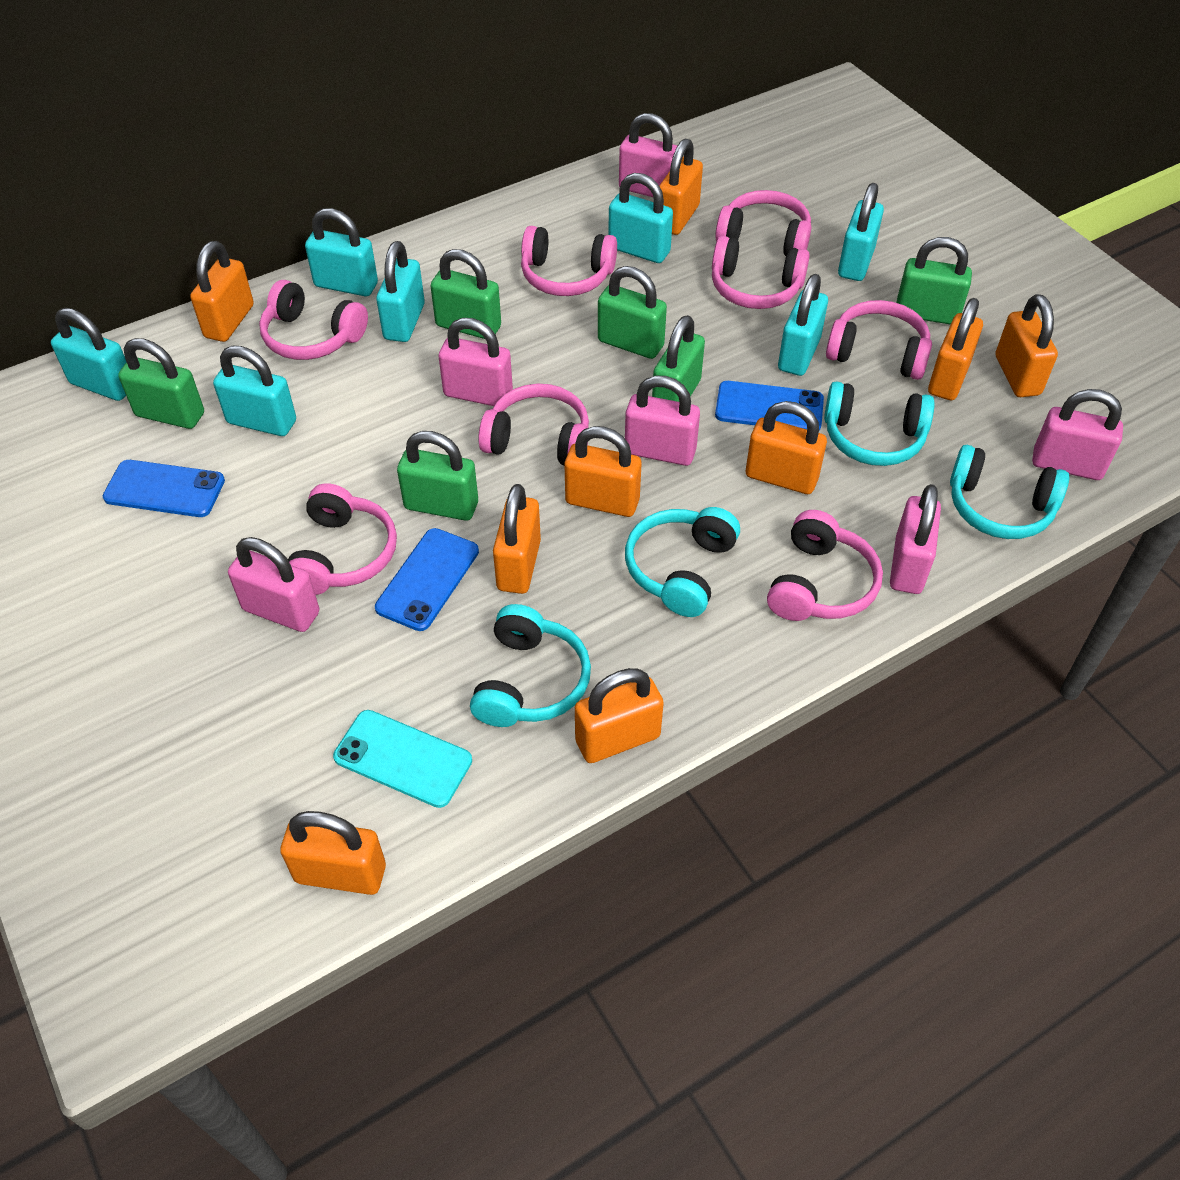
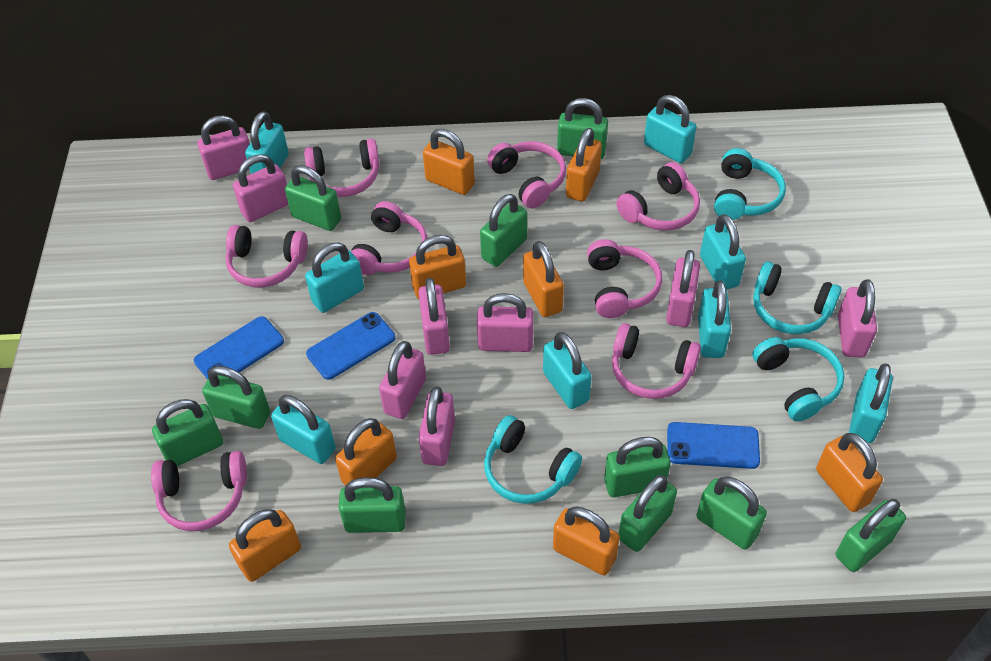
green padlock: [118,338,204,429] [397,431,478,521] [431,249,501,339] [598,266,667,359] [652,315,705,402] [896,237,972,325] = 6 -> [152,399,223,466] [202,366,270,429] [285,165,341,231] [339,477,406,533] [480,194,527,267] [557,98,608,159] [604,437,671,497] [619,475,677,552] [697,477,767,550] [836,499,906,572] = 10
orange padlock: [190,241,254,342] [280,811,386,895] [493,484,541,594] [564,426,641,517] [575,668,664,763] [659,139,703,235] [746,401,827,494] [928,298,983,400] [996,294,1058,397] = 9 -> [229,509,301,582] [335,418,397,485] [409,235,466,299] [423,129,475,195] [523,241,564,317] [553,507,620,575] [566,128,602,202] [816,433,883,512] = 8
pink padlock: [228,537,319,632] [438,318,513,406] [619,113,677,197] [625,375,700,466] [890,484,941,594] [1032,389,1123,480] = 6 -> [197,115,250,180] [233,154,288,222] [379,341,426,419] [418,277,450,355] [418,387,455,466] [477,293,533,352] [666,250,700,327] [838,279,877,357] = 8
turquoise padlock: [51,308,126,401] [213,346,296,436] [305,208,378,296] [376,241,425,342] [608,173,673,263] [778,274,828,376] [838,183,884,281] = 7 -> [245,111,289,174] [271,395,336,464] [305,243,364,313] [543,332,592,409] [644,95,697,163] [698,281,731,358] [700,214,746,290] [849,363,893,443] = 8
turquoise phone: [333,710,472,808] = 1 -> none = 0

